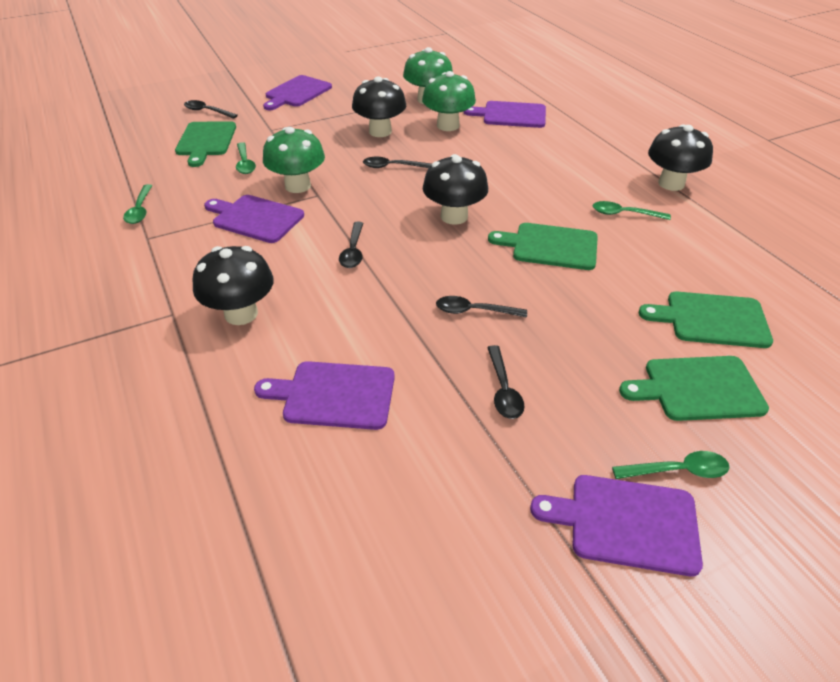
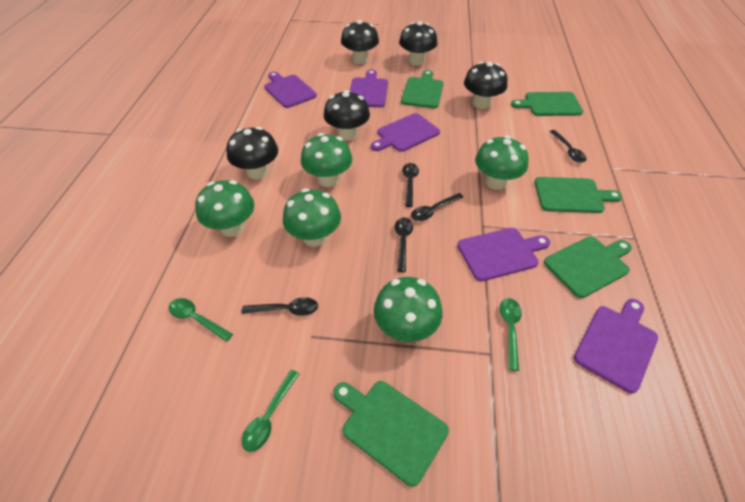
black mushroom: [192,246,274,325] [352,76,406,137] [423,154,488,225] [648,124,713,191] = 4 -> [226,127,278,180] [323,90,370,141] [341,20,379,64] [399,21,438,65] [464,62,508,109] = 5
green cutting board: [175,121,236,167] [488,223,598,270] [619,356,769,421] [639,292,773,348] = 4 -> [333,381,449,487] [401,70,444,108] [511,92,583,116] [534,177,622,213] [544,236,632,298] = 5
green mushroom: [263,127,325,193] [403,47,453,104] [422,71,476,131] = 3 -> [195,180,254,237] [283,188,341,247] [301,133,352,187] [374,277,442,342] [475,135,529,190] = 5
green spoon: [123,184,153,224] [236,142,256,174] [593,201,671,220] [612,451,730,479] = 4 -> [168,298,233,342] [242,370,299,452] [499,298,522,371] = 3

